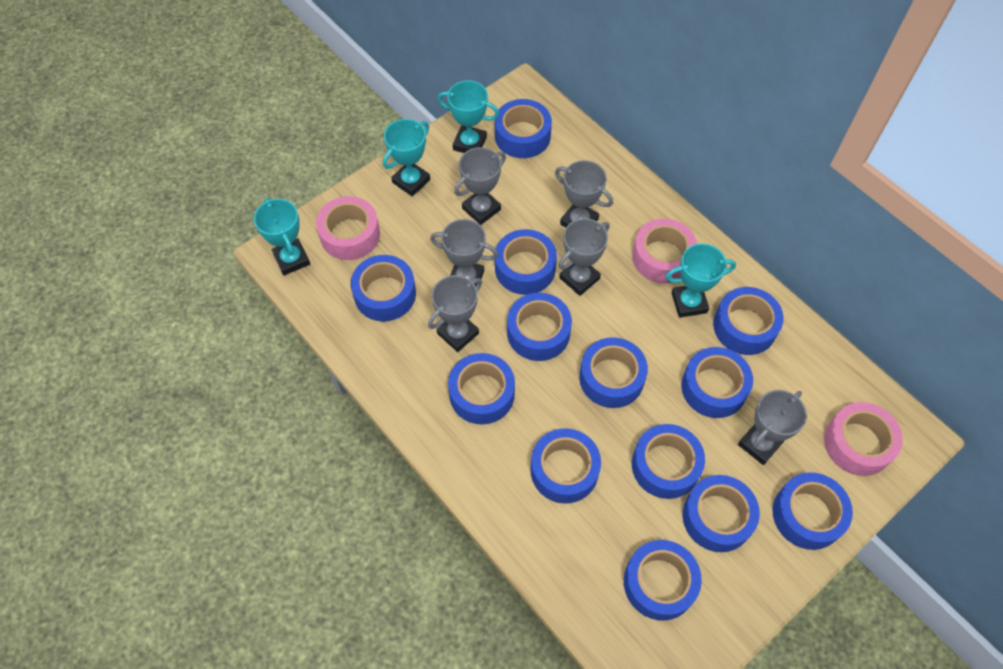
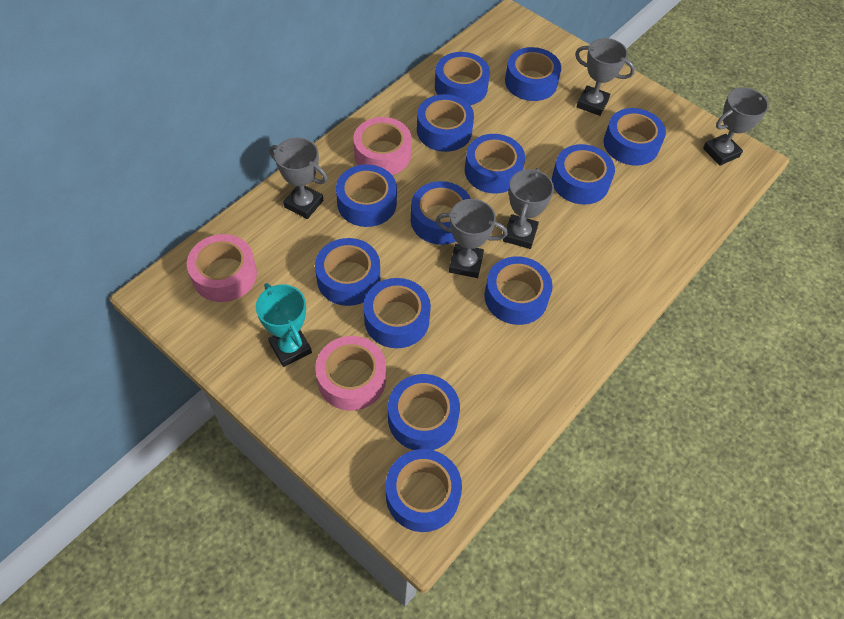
grey trophy: [428,275,482,352] [430,219,498,287] [454,147,506,225] [555,160,613,228] [559,218,610,296] [738,390,807,465] = 6 -> [269,138,328,219] [436,199,507,278] [503,168,554,249] [575,38,635,116] [703,87,769,166] = 5
turquoise trophy: [254,198,310,275] [383,119,430,197] [438,81,499,153] [665,243,736,318] = 4 -> [256,283,312,367] = 1

